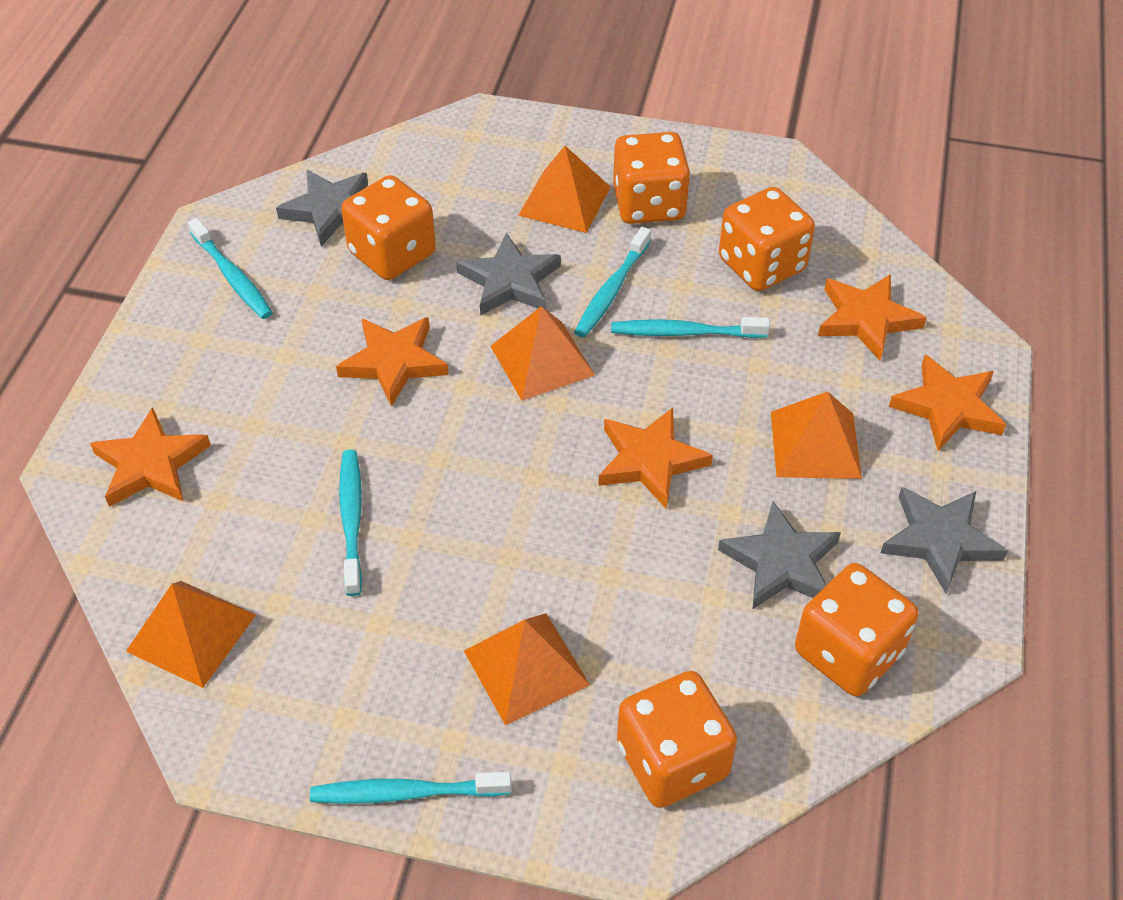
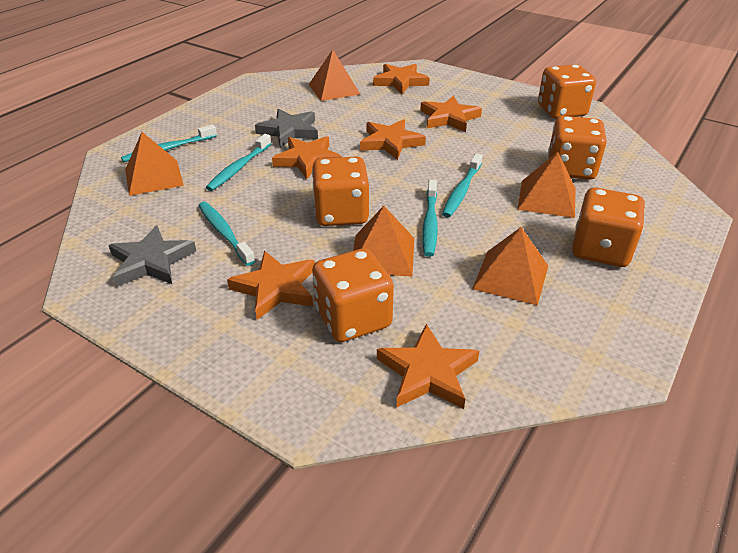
grey star: [276,170,368,247] [457,233,561,316] [718,501,841,610] [881,487,1008,594] = 4 -> [108,225,196,287] [255,109,318,148] = 2
orange star: [90,407,211,507] [336,317,449,407] [598,408,713,509] [818,274,927,361] [889,355,1006,451] = 5 -> [227,251,315,320] [272,136,342,179] [360,119,426,160] [373,64,430,94] [377,324,479,409] [420,96,482,132] = 6

